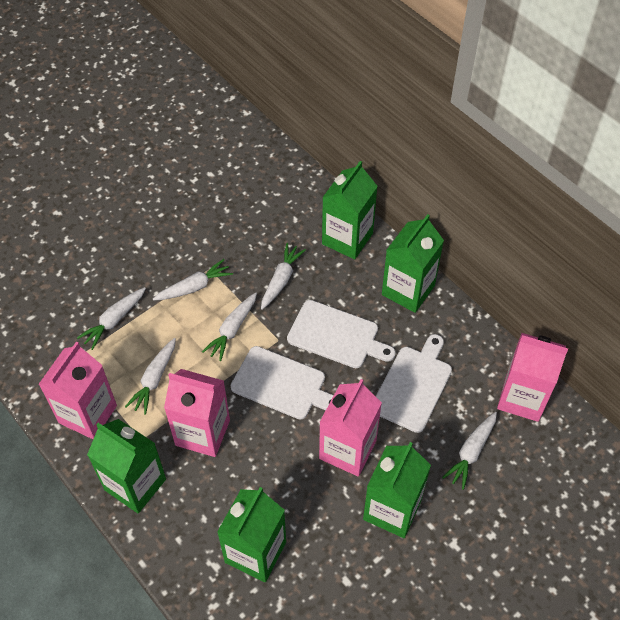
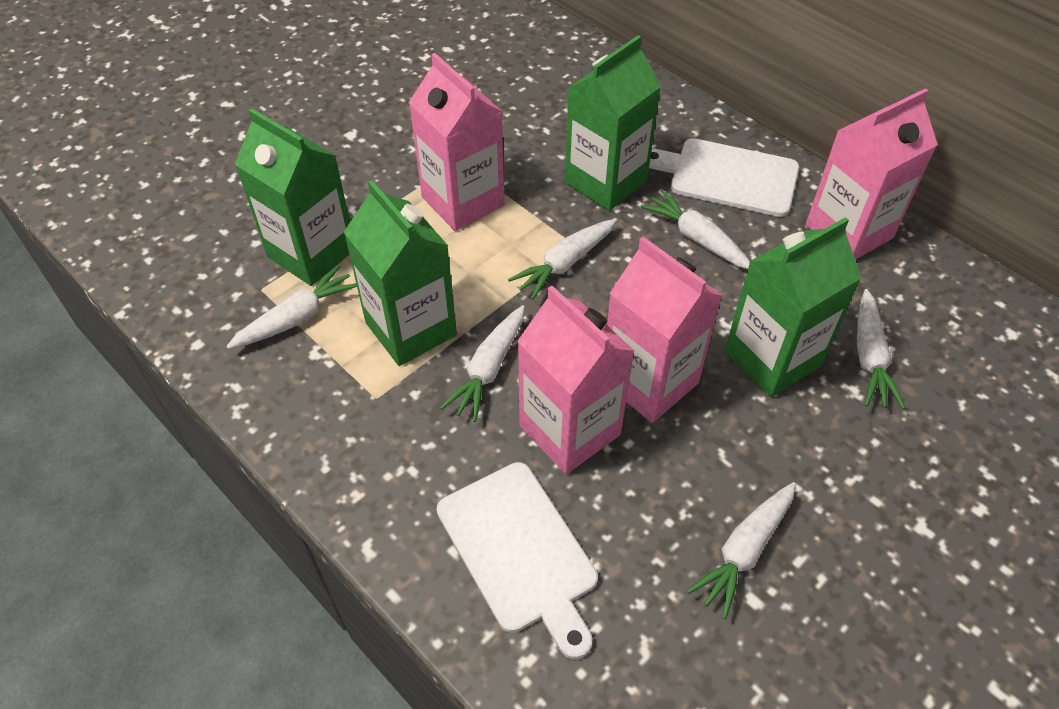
green carton: [87,419,166,513] [217,487,286,582] [322,161,378,259] [363,442,431,538] [382,214,444,313] = 5 -> [235,108,350,286] [344,180,457,366] [565,35,661,211] [725,217,862,397] = 4
white cutting board: [231,346,334,419] [287,300,396,368] [376,334,452,433] = 3 -> [437,462,598,659] [649,138,799,217] = 2

